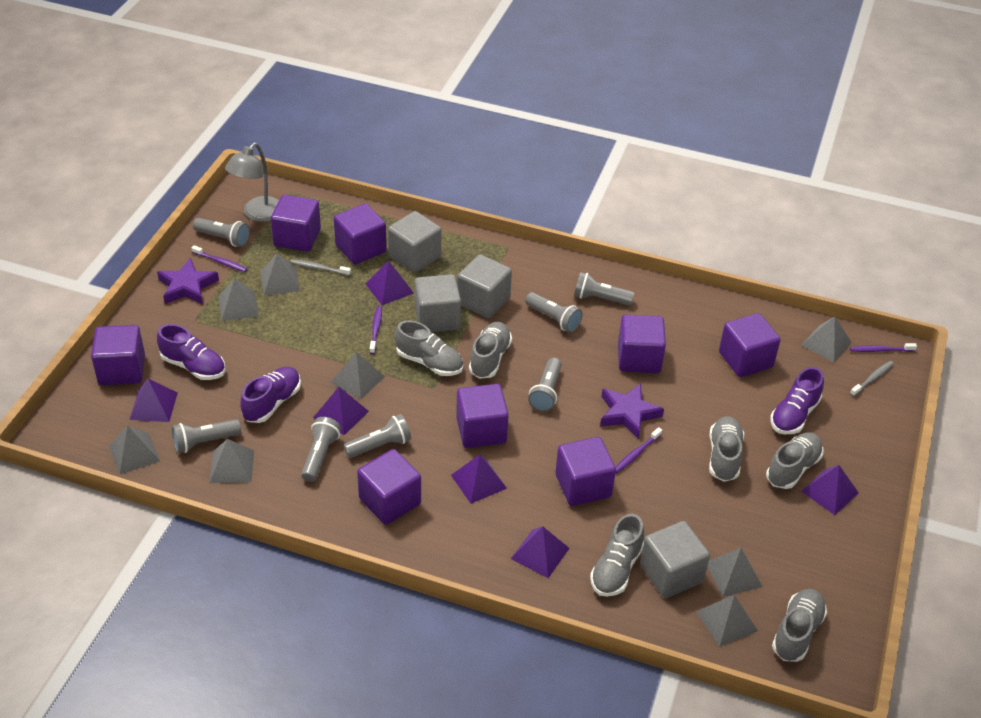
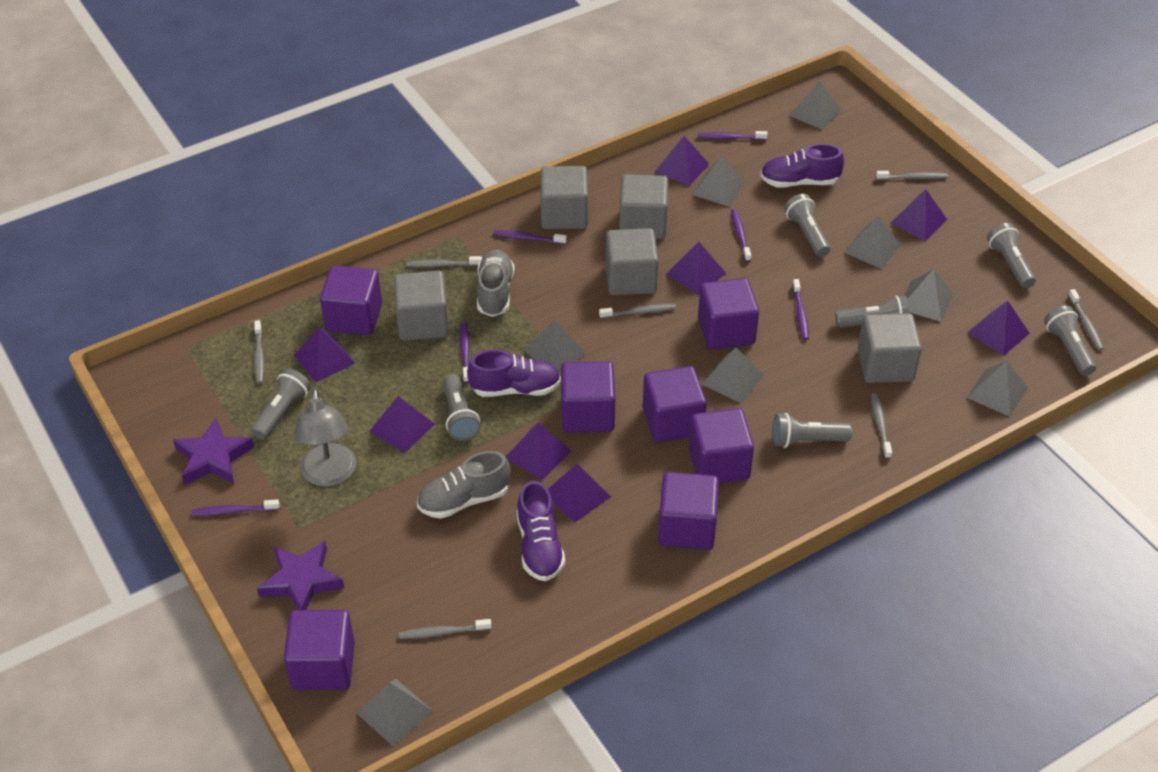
grey cube: [388,211,442,273] [415,274,461,332] [457,254,512,318] [640,521,710,598] = 4 -> [394,271,449,341] [540,166,588,229] [606,228,659,295] [619,174,668,239] [857,313,922,383] = 5
grey shoe: [395,320,463,376] [469,322,512,379] [590,514,644,597] [709,416,744,482] [766,433,824,489] [772,589,827,662] = 6 -> [417,451,511,519] [477,250,515,317] = 2
grey toothbrush: [290,259,351,276] [850,361,894,396] = 2 -> [254,320,264,384] [399,619,492,639] [406,256,482,267] [599,304,676,319] [871,393,892,459] [876,171,948,180] [1068,289,1104,350] = 7
purple cube: [91,325,145,385] [271,195,321,252] [334,204,387,265] [357,449,421,525] [456,384,509,448] [555,437,616,506] [618,315,666,373] [719,313,781,377] = 8 -> [284,610,355,690] [320,265,382,336] [561,361,615,432] [643,366,707,443] [658,472,719,550] [689,408,754,483] [698,278,759,350] = 7
purple pyramid: [129,378,178,422] [313,387,369,435] [365,261,414,305] [451,454,507,504] [511,526,570,578] [801,465,859,515] = 6 -> [294,327,355,382] [369,396,435,453] [506,422,571,480] [548,464,611,522] [655,136,709,186] [666,241,726,295] [890,189,947,241] [967,301,1030,356] = 8
purple toothbrush: [191,245,247,272] [370,306,382,354] [616,427,662,473] [850,343,917,352] = 4 -> [192,499,280,516] [460,323,470,383] [493,230,567,245] [697,131,768,140] [731,209,752,262] [792,279,809,340] = 6

